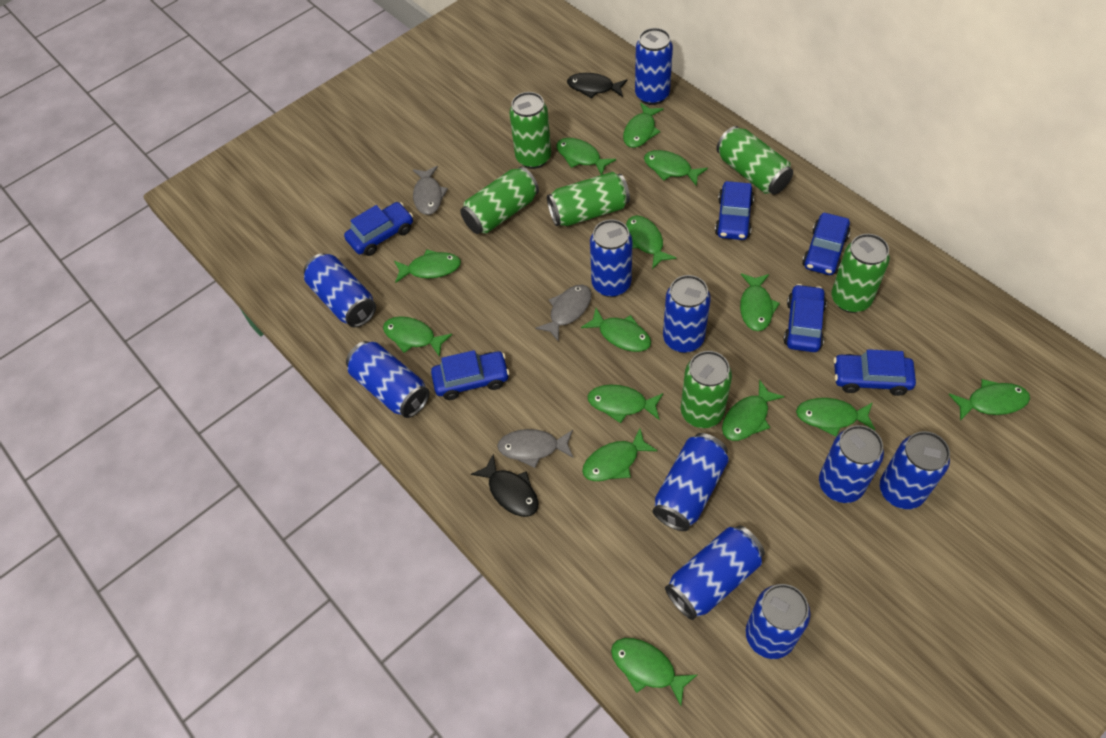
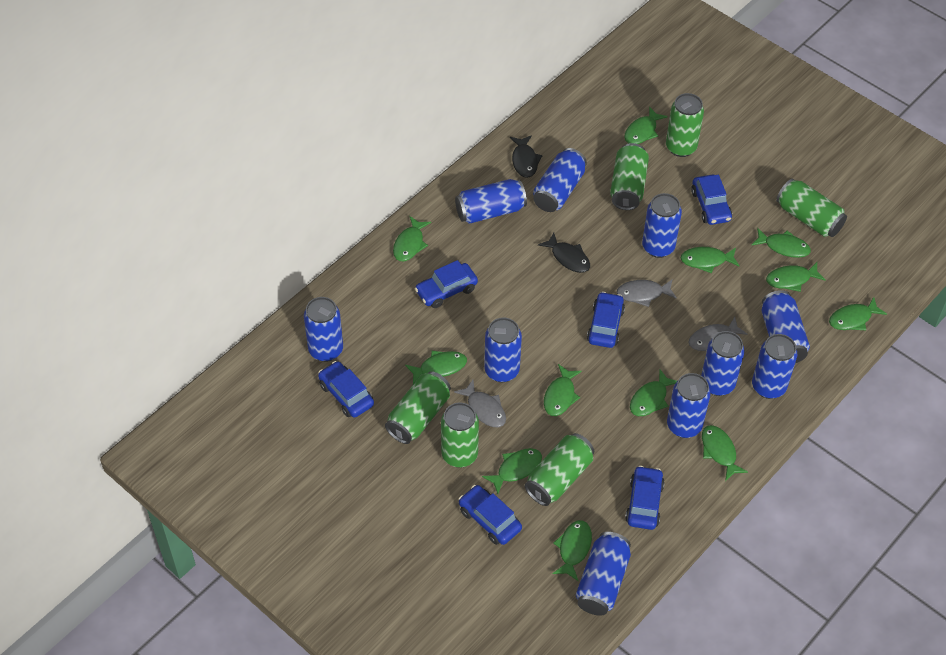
green fish: [383,316,452,357] [394,249,461,283] [556,138,616,175] [581,308,651,352] [582,428,657,481] [588,385,663,423] [611,638,697,706] [623,103,664,148] [626,215,676,269] [644,150,708,187] [722,380,785,441] [740,273,780,331] [796,398,875,437] [948,379,1030,421] = 14 -> [393,216,431,261] [405,351,467,384] [482,448,542,494] [544,364,582,416] [553,520,592,581] [624,107,668,144] [630,369,677,416] [680,247,740,273] [702,425,748,481] [751,228,811,258] [766,262,826,292] [829,297,887,330] = 12

